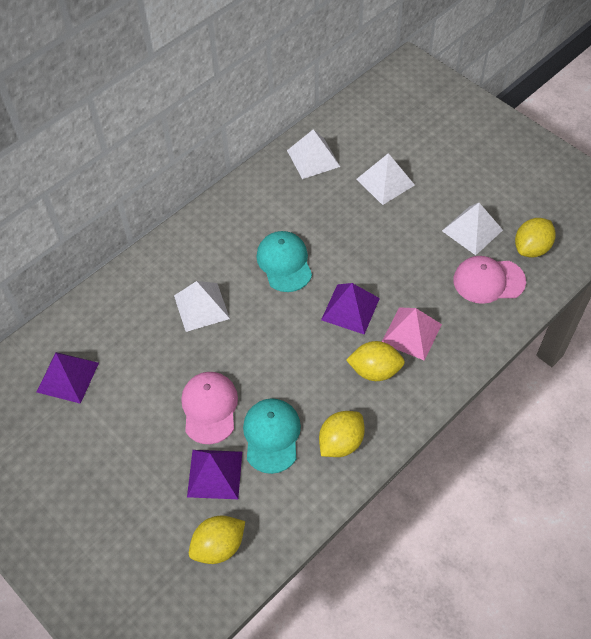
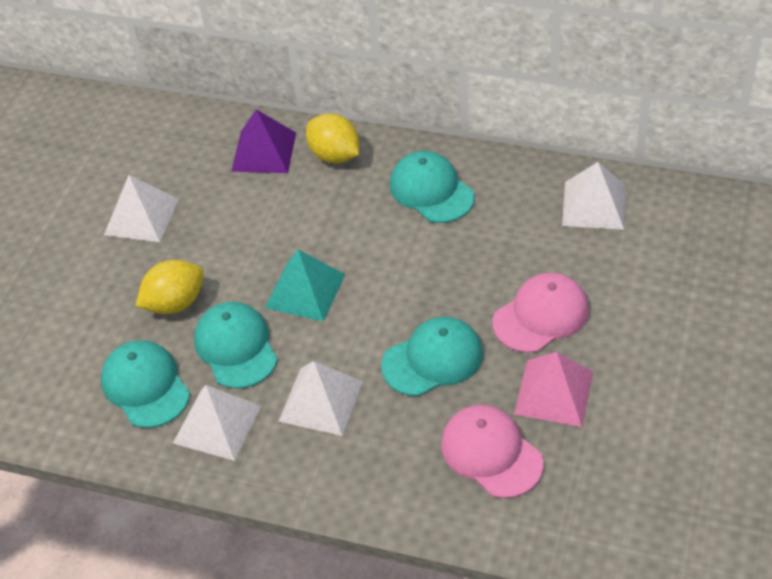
purple pyramid: [37,352,99,404] [187,450,242,499] [321,283,380,334] = 3 -> [231,109,296,173] = 1
turquoise cap: [243,398,301,474] [256,231,312,292] = 2 -> [101,340,190,428] [194,302,278,389] [381,317,483,396] [390,151,475,223] = 4
turquoise pyramid: none = 0 -> [265,249,345,322] = 1
yellow lemon: [189,515,245,564] [319,411,365,457] [346,341,405,381] [515,218,556,257] = 4 -> [136,260,204,315] [306,113,359,163] = 2

